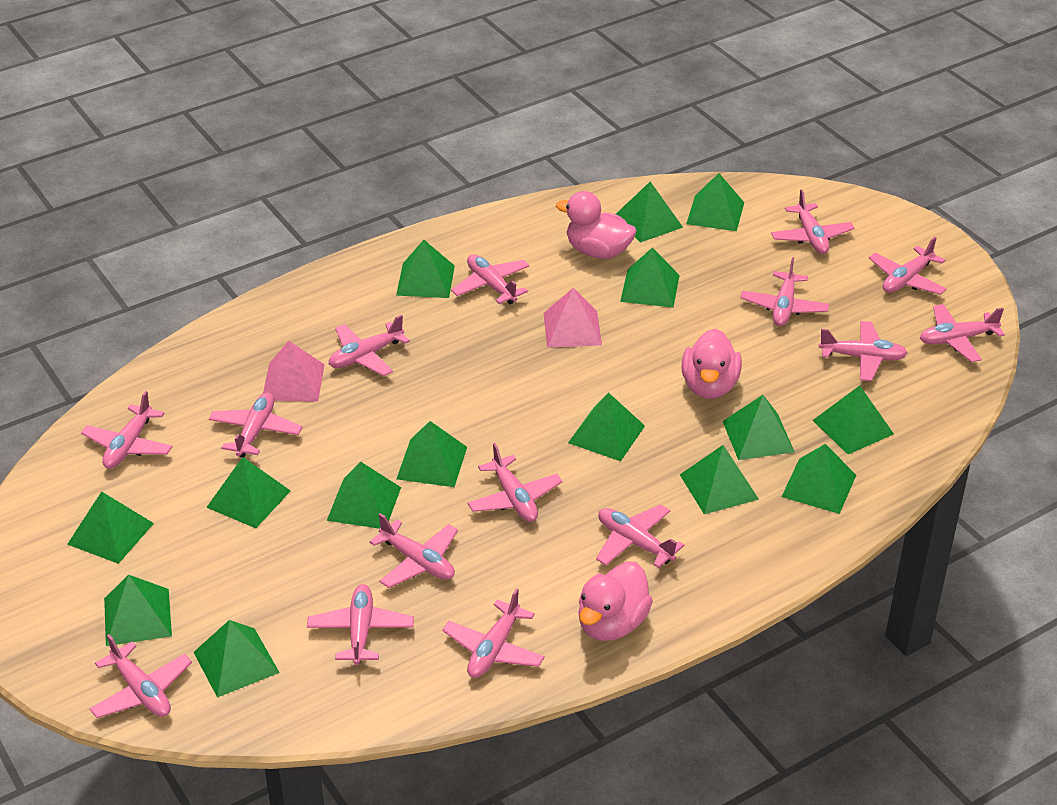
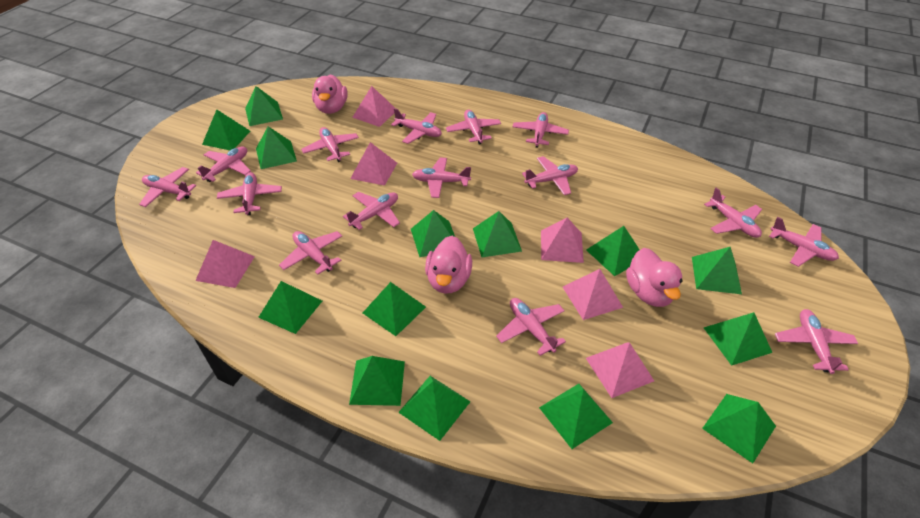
green pyramid: [67,491,154,564] [104,575,172,646] [193,620,280,698] [206,457,290,528] [327,462,401,529] [396,240,455,298] [397,421,467,487] [568,392,645,461] [616,182,683,243] [620,247,680,308] [680,445,759,514] [687,173,744,231] [723,395,795,460] [782,444,856,514] [812,385,894,454] = 15 -> [202,110,250,150] [245,86,283,126] [256,127,297,169] [258,281,322,334] [349,356,405,406] [363,282,426,336] [398,376,471,441] [411,210,455,257] [473,211,522,257] [539,384,613,449] [586,226,640,276] [692,247,742,294] [702,394,776,463] [704,312,772,366] = 14
pink pyramid: [263,341,325,402] [543,288,602,348] = 2 -> [195,240,255,288] [350,142,397,186] [352,86,395,127] [541,218,584,263] [563,269,623,320] [586,342,654,398] = 6

